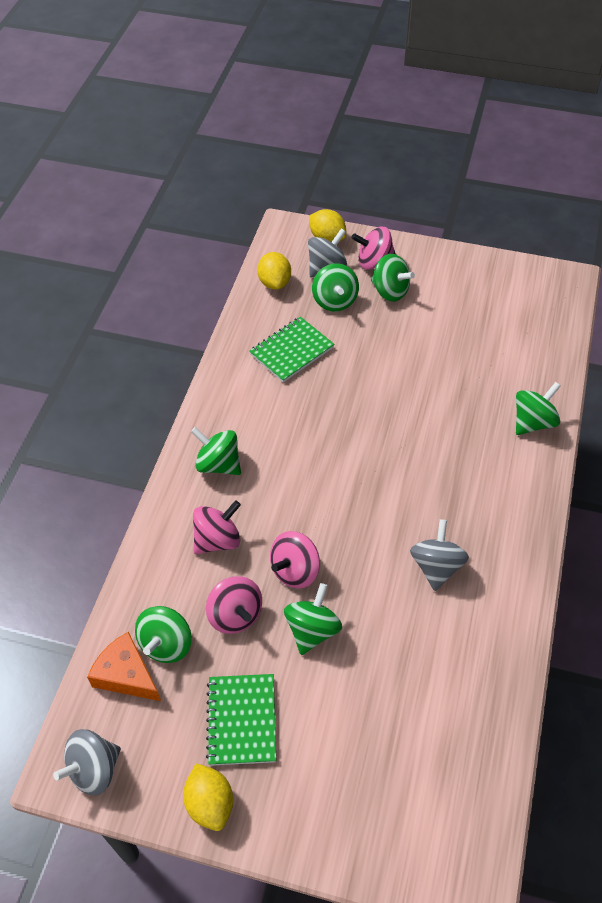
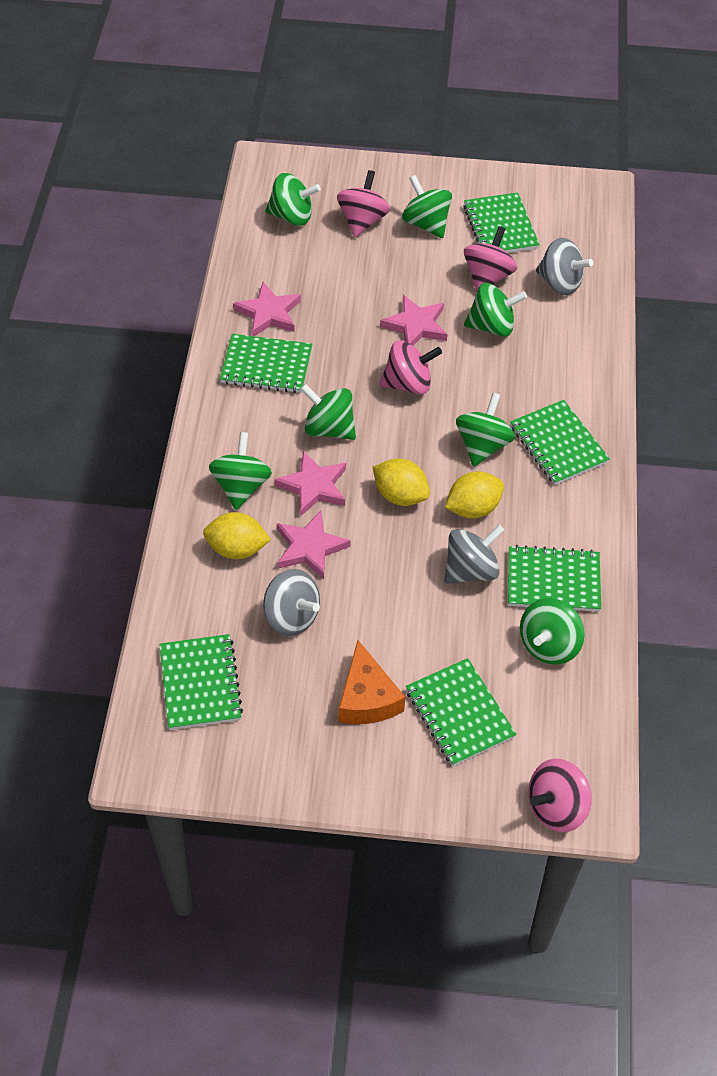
green notebook: [206,674,276,766] [249,317,335,383] = 2 -> [159,634,243,730] [220,334,313,393] [406,658,516,766] [463,192,540,253] [508,545,601,612] [510,400,610,485] = 6
green spinning top: [135,606,192,663] [191,427,241,475] [284,583,342,655] [312,263,359,311] [371,254,415,302] [516,382,561,435] = 6 -> [209,432,272,510] [265,173,321,226] [300,384,356,440] [402,175,452,238] [456,393,515,467] [464,283,527,337] [520,598,585,664] = 7
pink star: none = 0 -> [233,282,301,336] [274,451,346,517] [277,511,350,579] [380,295,447,346] = 4

